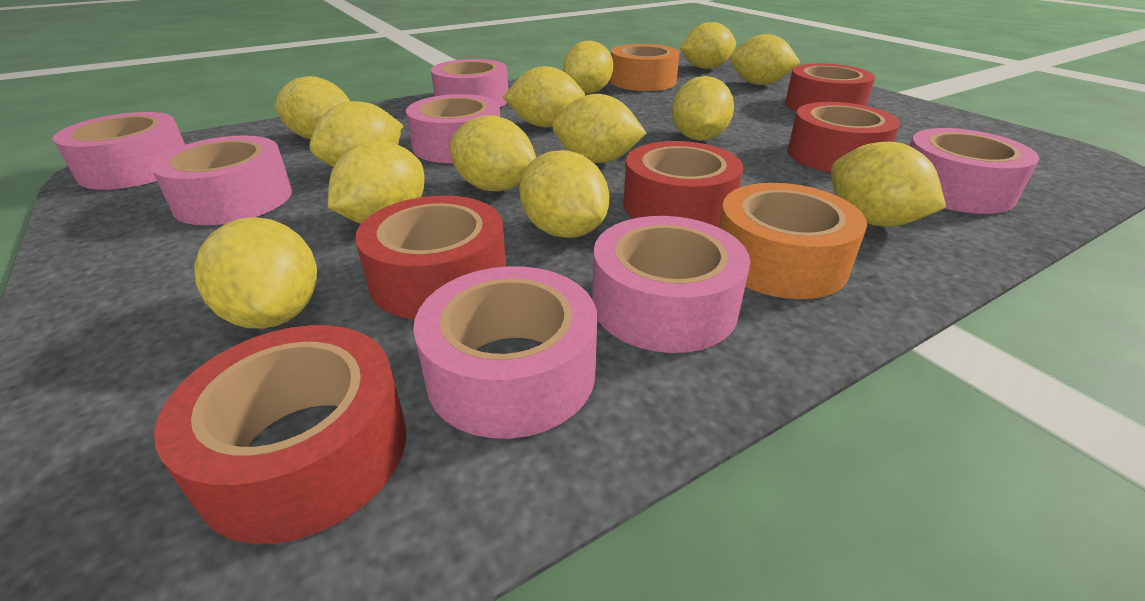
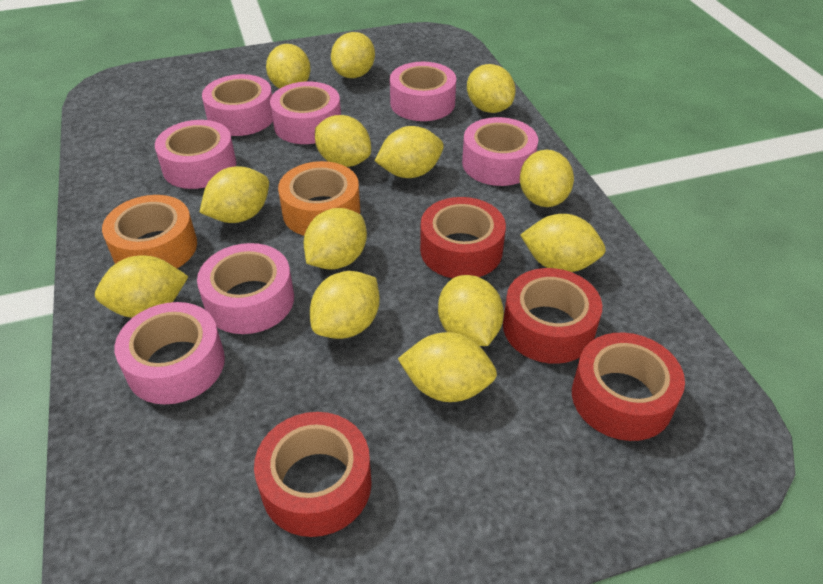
red tape: [154,325,406,544] [355,195,506,319] [623,141,743,228] [785,63,875,112] [788,102,900,172] = 5 -> [254,412,372,537] [420,197,506,278] [503,268,602,364] [572,332,685,441] = 4

